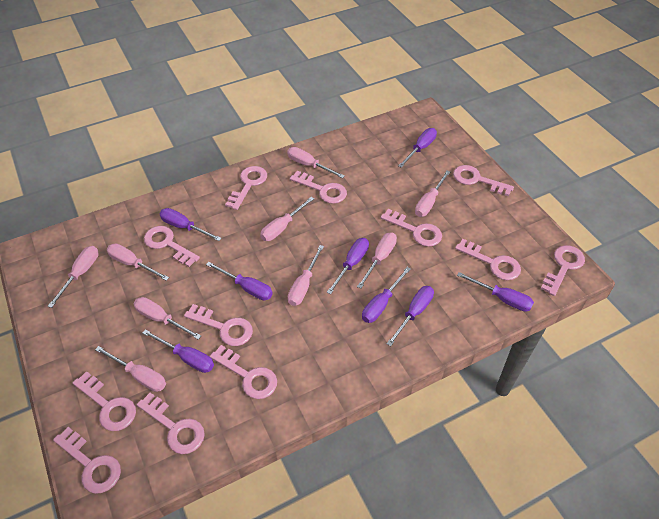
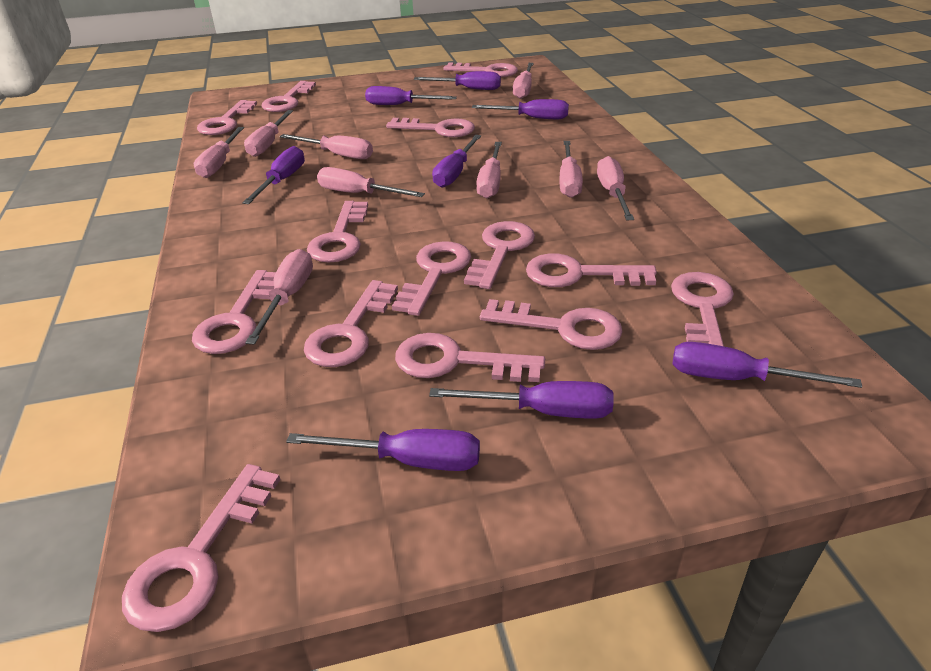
pink key: [53,427,121,494] [73,371,136,431] [137,393,205,454] [144,226,200,267] [184,304,253,346] [210,345,277,399] [225,166,267,210] [290,171,347,204] [381,209,442,247] [453,165,514,196] [455,239,521,280] [541,245,585,296] = 12 -> [122,464,281,632] [192,270,276,354] [197,100,257,135] [261,81,316,112] [304,280,398,367] [307,201,368,262] [386,118,475,137] [392,241,471,316] [395,333,545,382] [443,63,518,77] [464,221,535,289] [480,299,623,350] [526,253,657,287] [671,272,734,346] = 14

